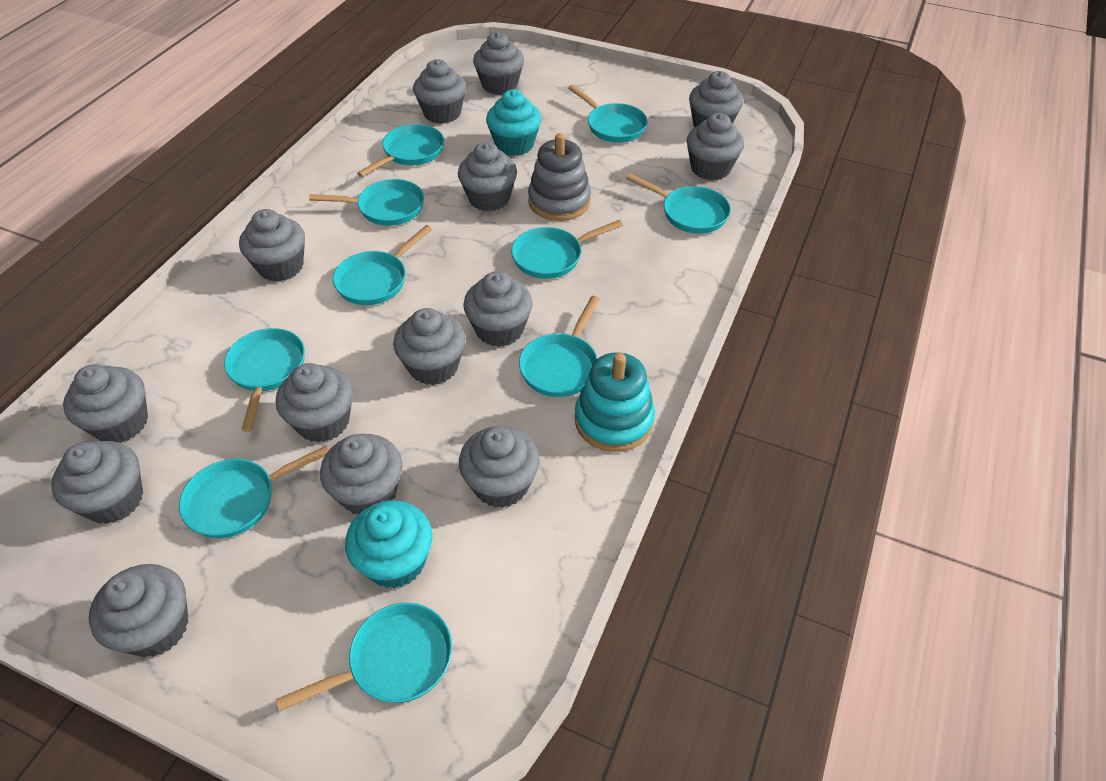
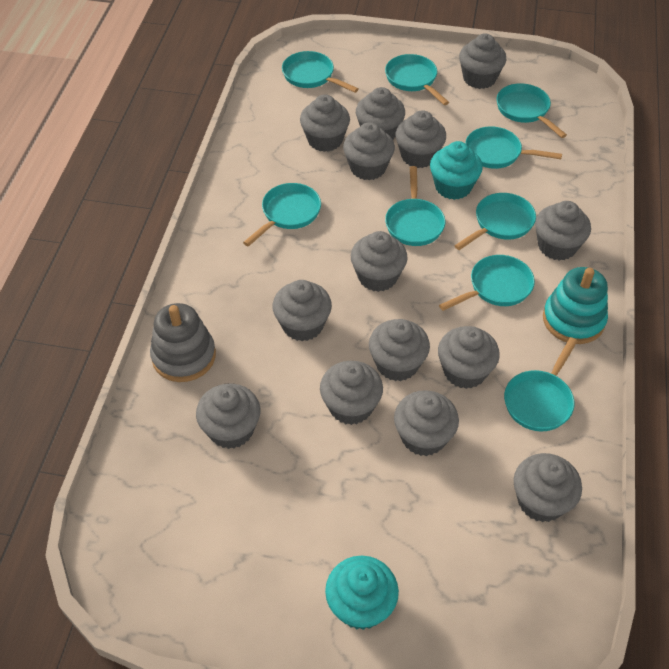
turquoise pan: [179,446,329,538] [224,328,305,432] [276,603,452,712] [309,179,424,226] [333,225,432,305] [357,124,444,177] [511,220,623,279] [519,296,600,397] [568,85,648,143] [626,174,731,234] = 10 -> [243,183,321,247] [282,51,359,93] [385,54,449,105] [385,166,445,246] [439,255,535,311] [454,193,536,250] [465,126,562,169] [497,83,567,138] [504,337,577,431] = 9

